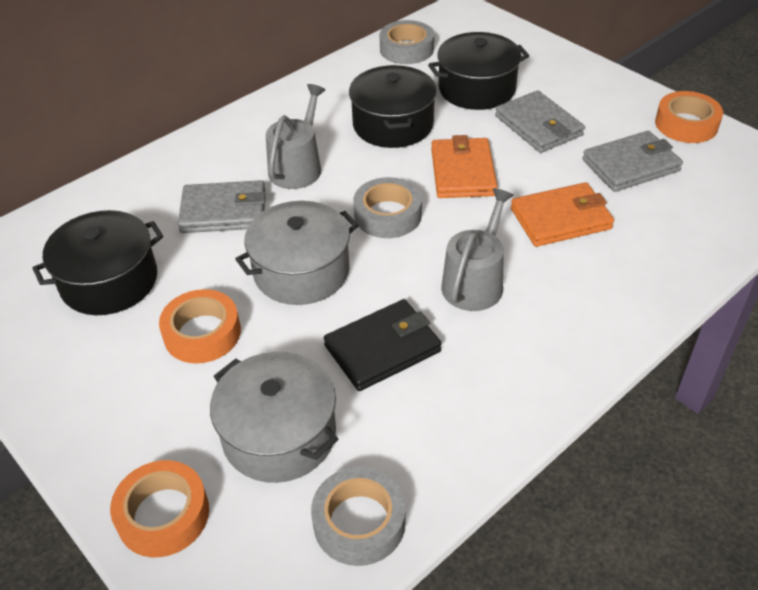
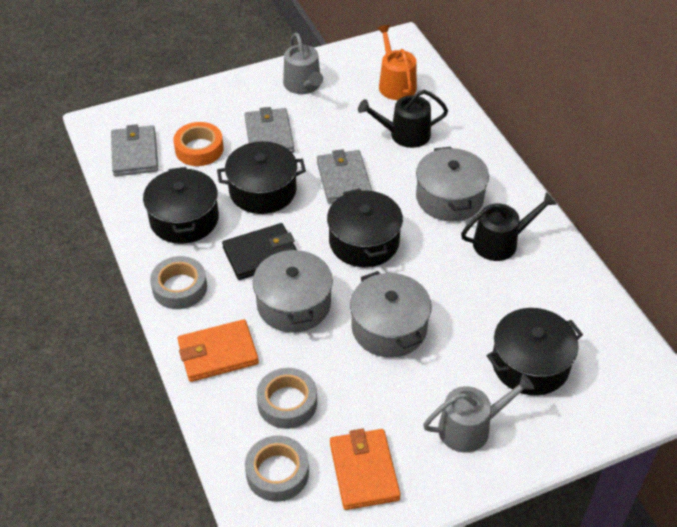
black pot: [32,210,163,315] [349,65,437,148] [428,32,529,110] = 3 -> [143,167,219,244] [217,141,306,214] [327,189,403,267] [487,308,583,396] = 4
black watering can: none = 0 -> [358,90,448,148] [461,192,557,261] = 2
grey pot: [210,352,338,483] [235,201,358,305] = 2 -> [253,247,333,333] [350,271,432,358] [416,147,489,221] = 3
orange tape: [110,460,209,557] [159,289,241,363] [655,91,723,143] = 3 -> [173,122,224,166] = 1
orange watering can: none = 0 -> [377,25,417,100] = 1

